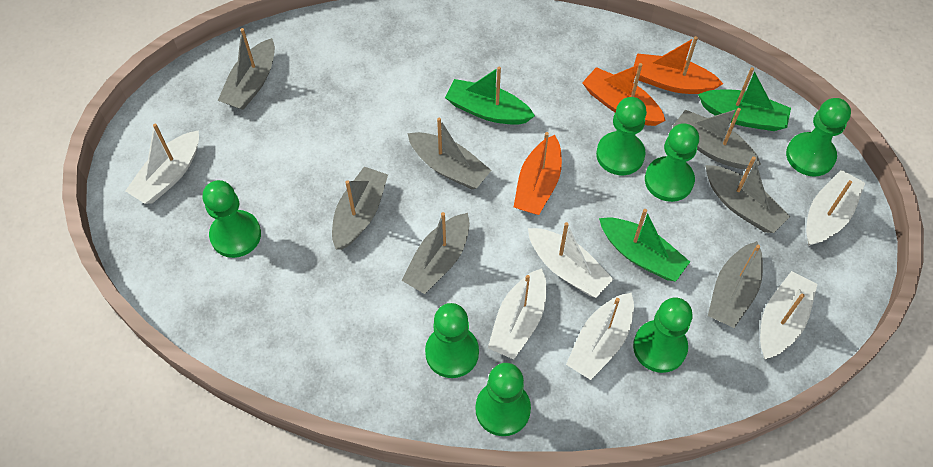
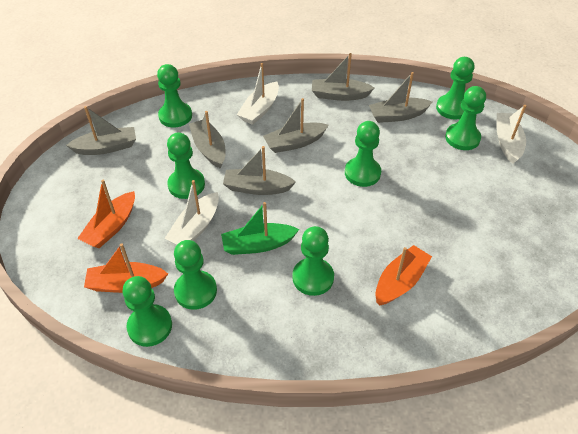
green boat: [445,67,535,125] [599,209,690,281] [698,67,791,131] = 3 -> [221,202,299,255] = 1
green pawn: [203,180,261,258] [425,303,479,378] [475,363,531,436] [596,97,647,175] [633,298,693,373] [645,123,699,202] [786,98,851,176] = 7 -> [123,276,172,347] [157,64,192,128] [167,133,205,199] [174,240,217,310] [292,226,334,296] [345,121,381,187] [436,57,474,120] [445,86,486,150] = 8
grey boat: [218,28,275,110] [332,167,388,250] [401,212,470,294] [408,117,491,189] [673,108,761,169] [705,156,790,233] [708,241,763,328] = 7 -> [66,106,136,155] [189,111,225,169] [223,146,296,195] [263,98,328,153] [312,53,374,101] [369,72,432,123] = 6
white boat: [125,124,199,204] [488,268,546,360] [528,222,614,298] [566,293,634,380] [760,271,817,359] [806,170,865,246] = 6 -> [165,180,219,245] [237,63,279,125] [497,105,526,164] = 3

